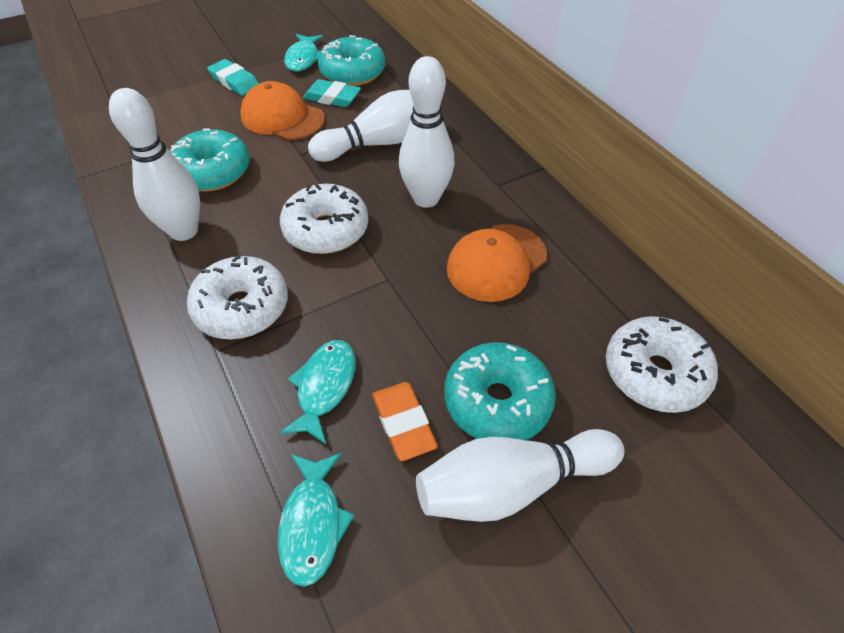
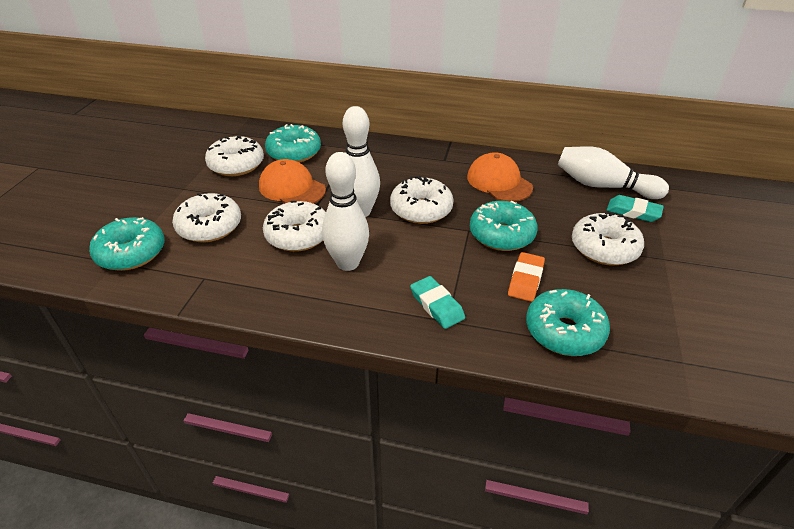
turquoise donut: [169,128,250,192] [318,35,385,86] [444,342,556,440] = 3 -> [89,217,165,271] [265,124,321,163] [470,201,538,251] [526,289,610,356] = 4
turquoise fish: [278,453,355,587] [280,340,355,444] [284,34,323,72] = 3 -> none = 0
white bowling pin: [109,88,200,241] [308,90,414,162] [399,56,455,208] [416,429,625,522] = 4 -> [322,152,369,271] [342,106,380,217] [558,146,669,199] = 3
white donut: [187,255,288,339] [280,184,368,254] [606,316,718,413] = 3 -> [172,193,241,242] [205,136,264,176] [263,201,326,252] [390,176,454,224] [572,212,644,266] = 5

